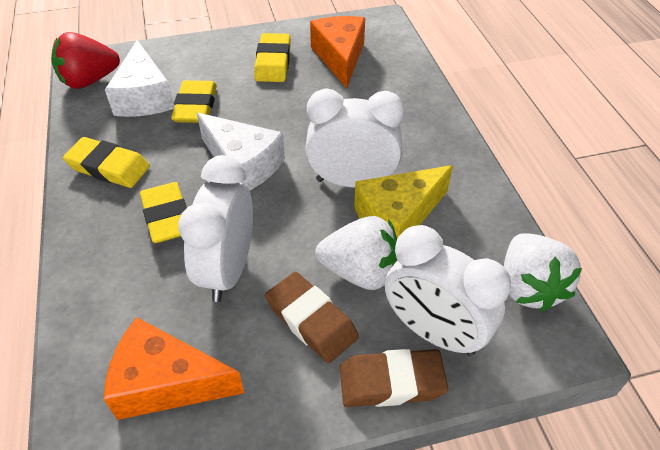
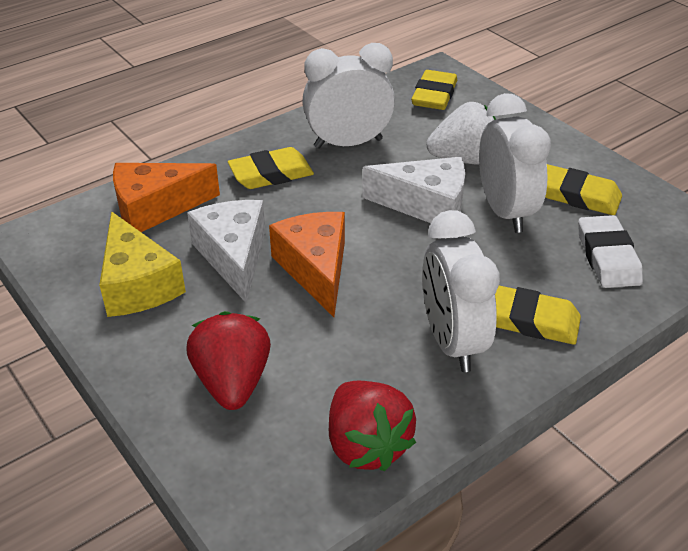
brown eraser: [265,272,359,363] [339,349,448,407] = 2 -> none = 0
red strawberry: [51,32,120,89] = 1 -> [186,311,271,410] [329,381,416,471] = 2
white eraser: none = 0 -> [578,215,643,288] = 1
white strawberry: [315,216,397,290] [504,233,582,312] = 2 -> [426,102,496,165] = 1

